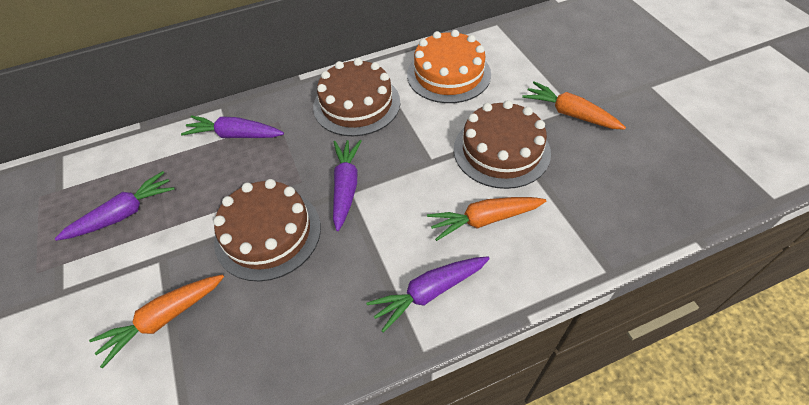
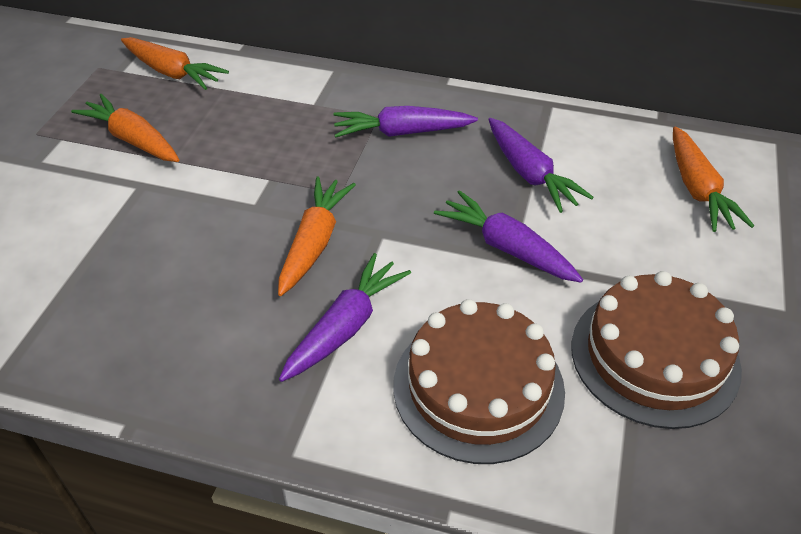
brown cake: [213,179,321,281] [313,58,400,136] [454,100,551,189] = 3 -> [393,299,565,464] [571,271,742,429] = 2
orange cake: [407,30,491,103] = 1 -> none = 0
orange carrot: [89,274,224,368] [427,197,546,241] [522,81,626,130] = 3 -> [71,94,180,162] [121,37,229,90] [278,177,356,296] [673,126,754,232] = 4

